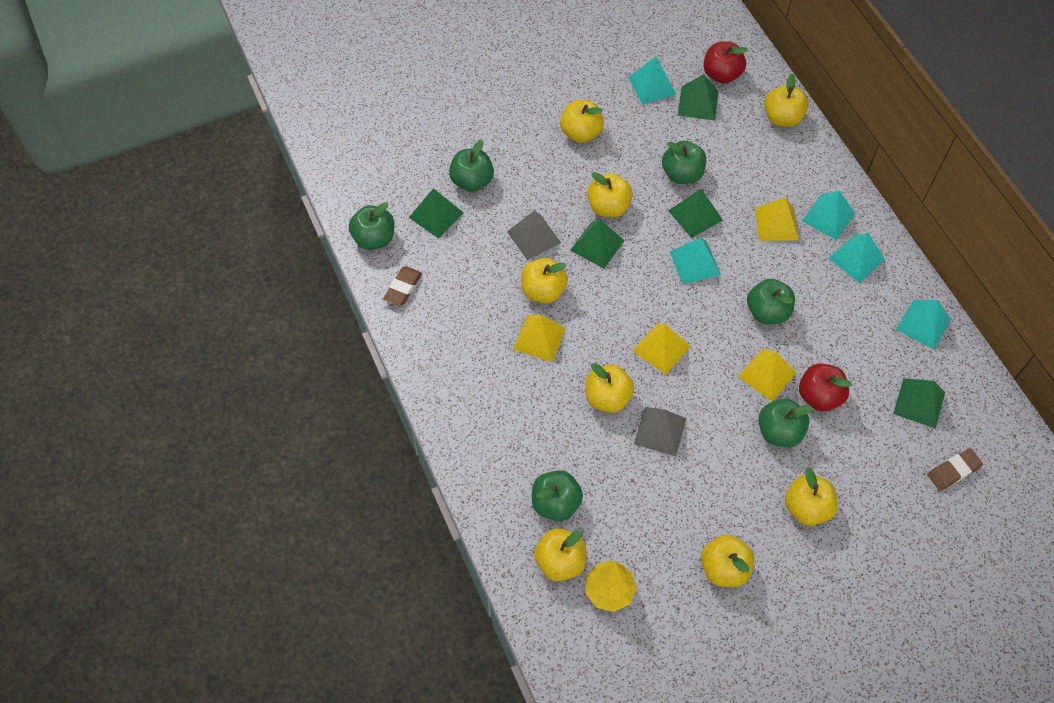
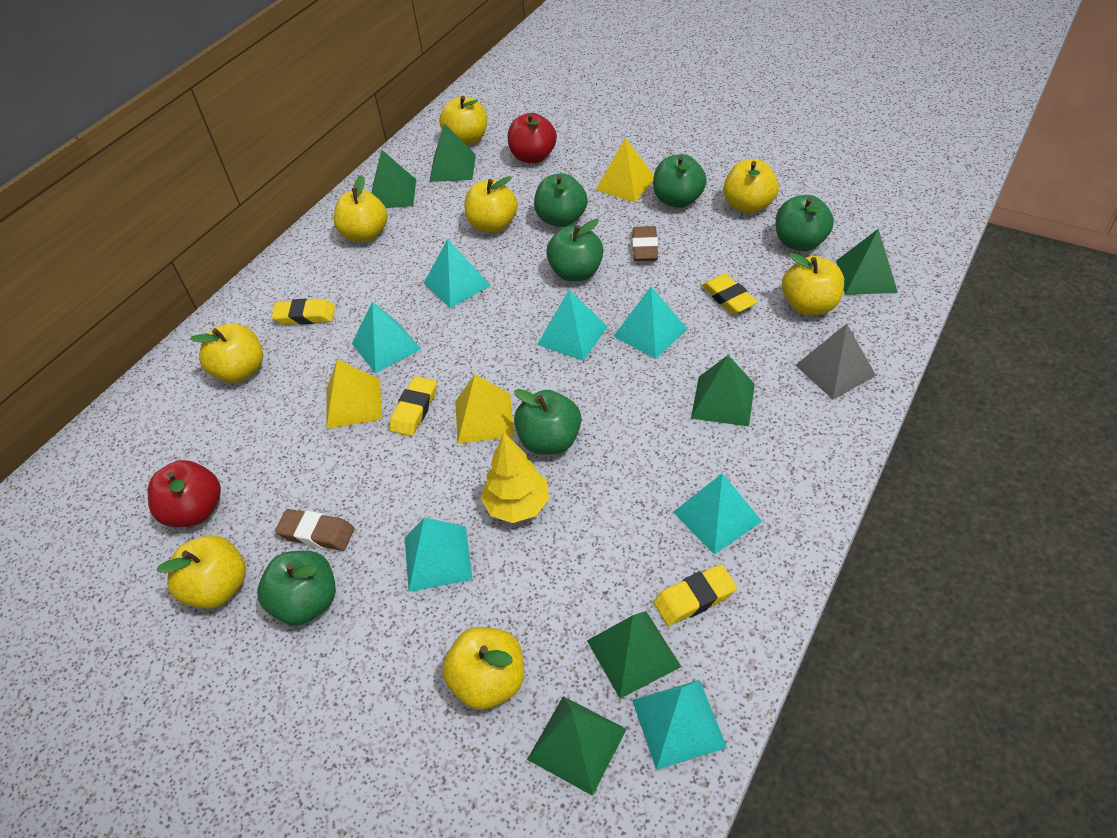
green pyramid: [409,188,464,238] [570,219,625,269] [668,189,723,238] [678,74,718,120] [893,378,945,429] = 5 -> [372,150,416,208] [429,123,476,182] [527,696,627,796] [587,611,681,699] [691,355,755,426] [836,229,898,295] = 6
grey pyramid: [507,211,561,260] [634,407,687,456] = 2 -> [795,324,876,399] = 1
turquoise pyramid: [628,56,676,104] [670,237,721,284] [802,190,855,240] [829,233,885,283] [896,300,951,350] = 5 -> [352,302,421,373] [405,517,473,592] [424,239,491,308] [537,290,608,361] [614,287,687,359] [632,680,727,770] [673,473,762,555] = 7
yellow eraser: none = 0 -> [271,299,335,325] [389,376,437,436] [654,564,737,626] [702,274,758,314] = 4
yellow pyramid: [513,314,566,362] [633,323,690,375] [738,349,796,401] [755,197,799,241] = 4 -> [326,359,382,429] [455,374,514,444] [596,138,654,202] = 3

